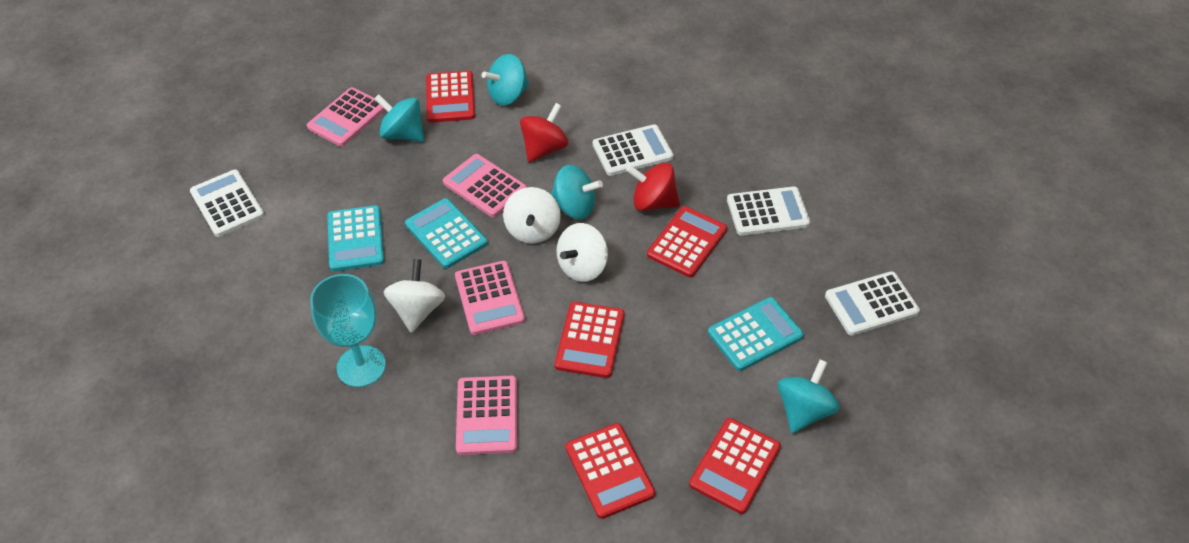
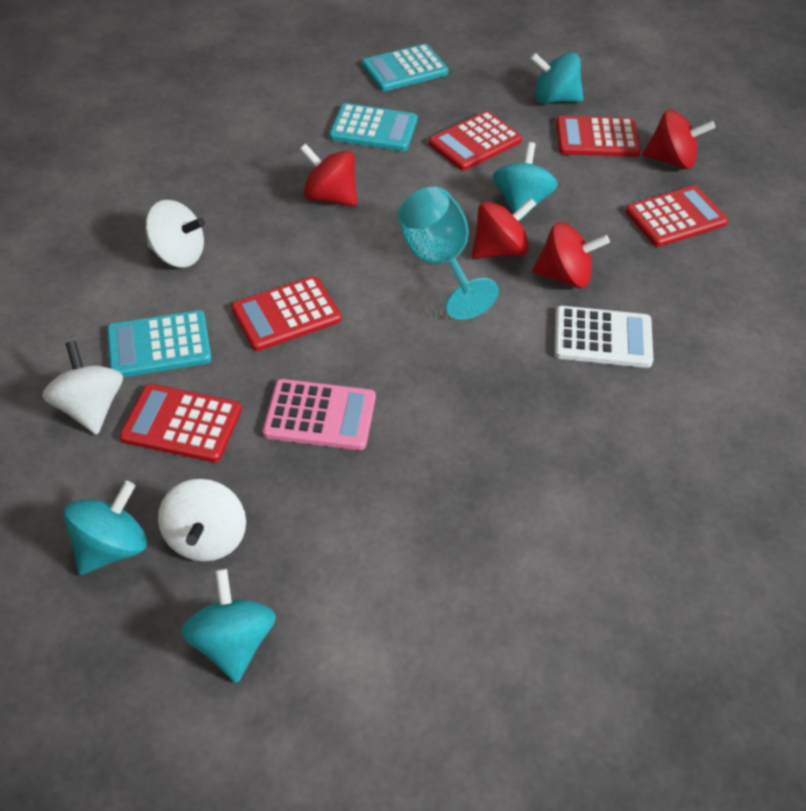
pink calculator: [307,87,385,146] [443,154,527,217] [455,261,525,335] [456,376,517,455] = 4 -> [263,379,376,450] = 1
red spinning top: [520,103,568,162] [626,163,680,211] = 2 -> [300,144,357,207] [472,198,536,259] [532,222,610,288] [642,110,715,169] = 4
white calculator: [190,170,264,237] [593,124,674,176] [727,186,810,236] [825,271,920,336] = 4 -> [554,306,653,368] = 1

